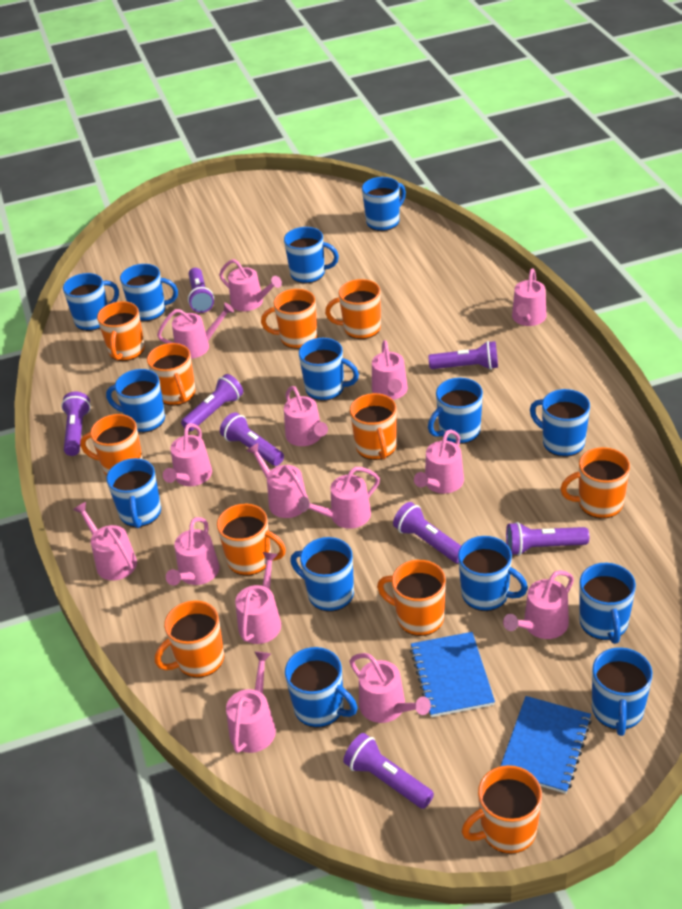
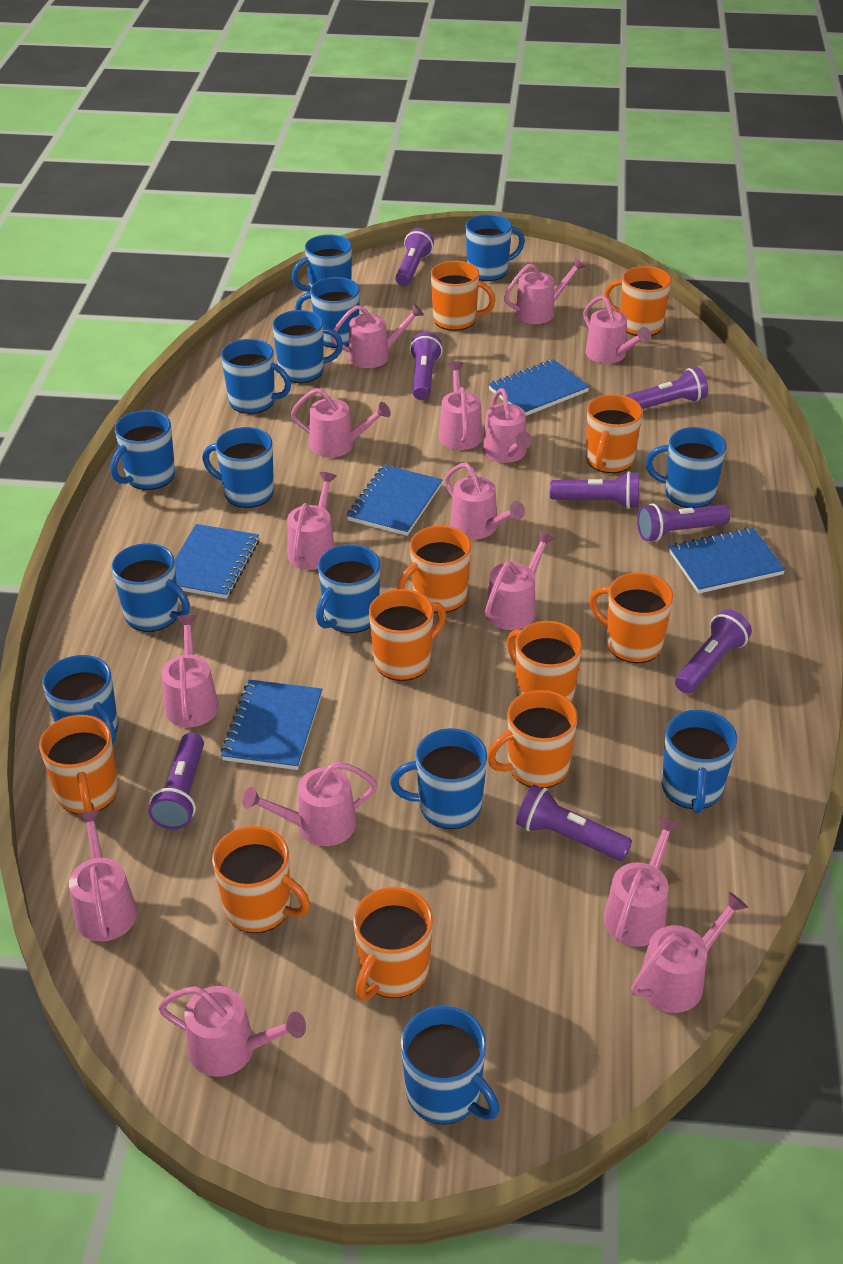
blue notebook: [410,632,495,717] [501,696,592,794] = 2 -> [174,524,259,599] [221,680,322,770] [347,465,442,536] [488,359,590,416] [669,528,786,594] = 5

